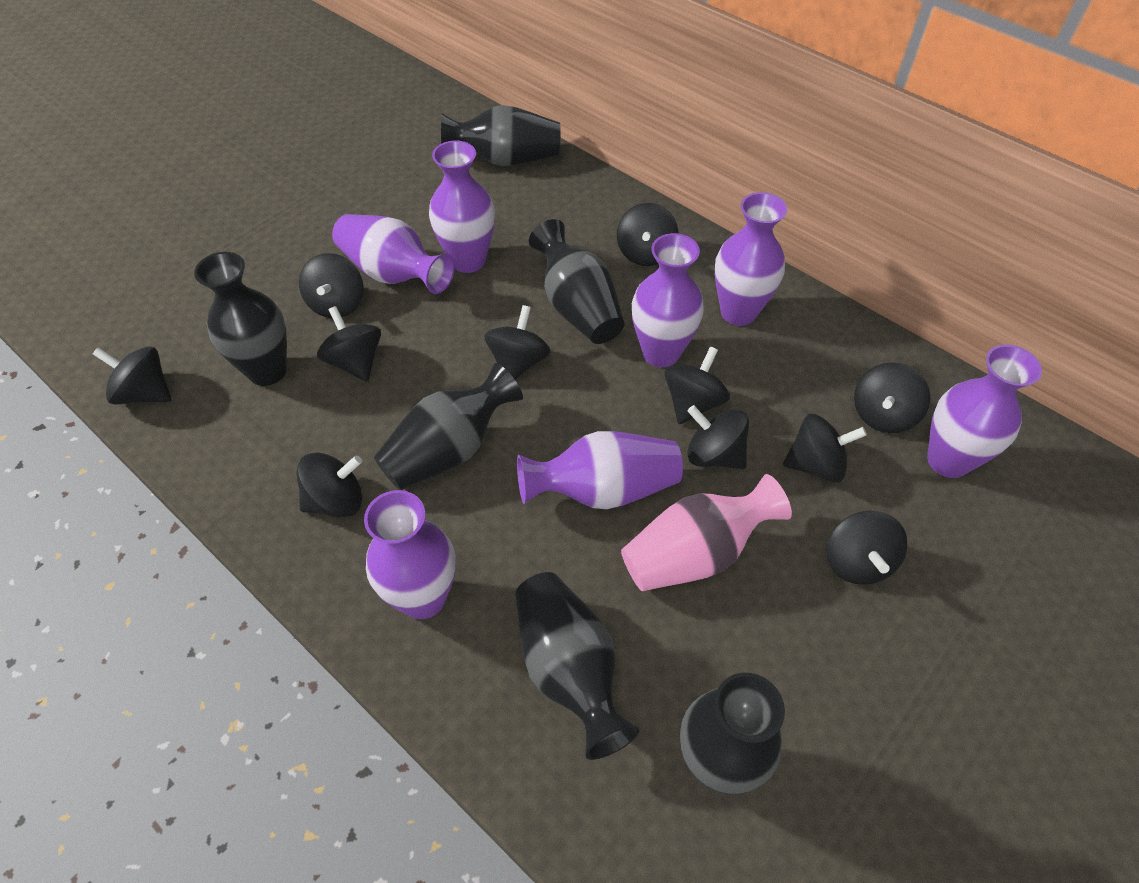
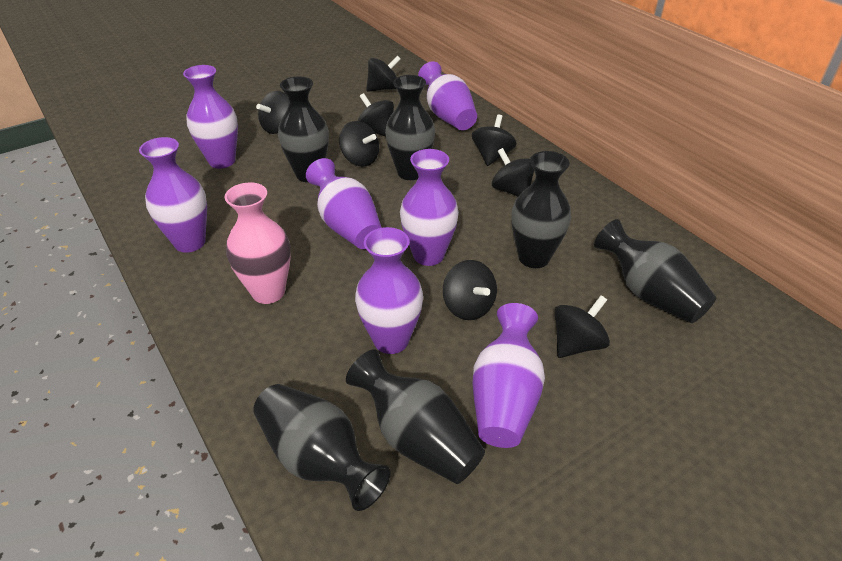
black spinning top: [93,346,171,405] [296,453,362,518] [299,253,364,318] [317,306,381,382] [484,305,550,379] [617,203,678,266] [665,346,730,424] [687,405,749,469] [783,414,867,483] [827,511,907,585] [854,362,930,433] = 11 -> [256,91,289,134] [339,121,379,167] [358,93,394,137] [366,55,400,92] [443,260,497,320] [472,114,516,166] [492,148,534,196] [555,295,610,358] = 8

